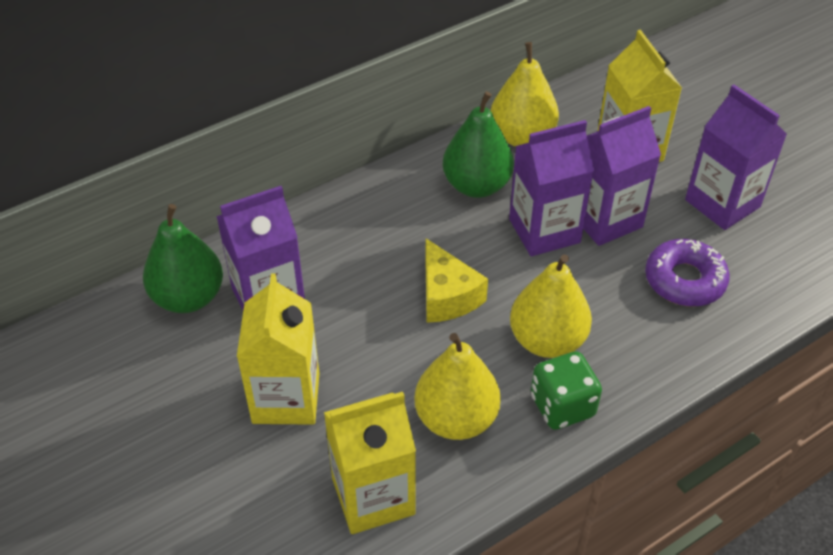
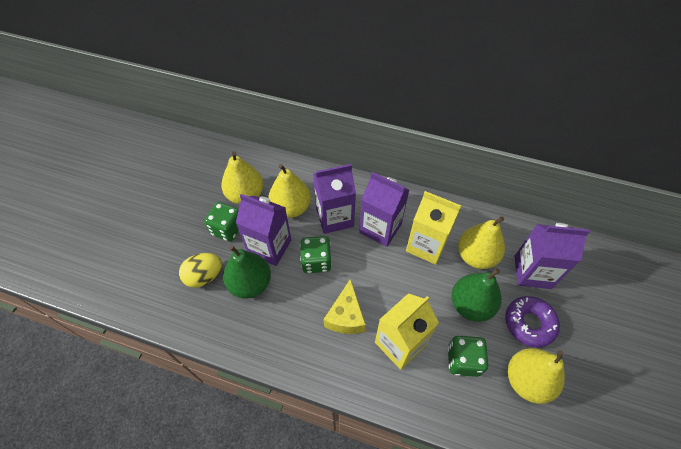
green dice: [531,351,602,430] = 1 -> [204,202,239,242] [300,236,332,273] [448,335,488,377] = 3
yellow carton: [237,273,320,425] [324,392,416,534] [598,30,682,162] = 3 -> [375,293,439,370] [406,191,461,265] = 2
yellow egg: none = 0 -> [179,253,222,288] = 1
yellow pear: [414,333,501,440] [491,42,559,147] [510,254,592,358] = 3 -> [221,151,264,204] [268,164,311,218] [458,216,505,269] [508,348,565,404] = 4

